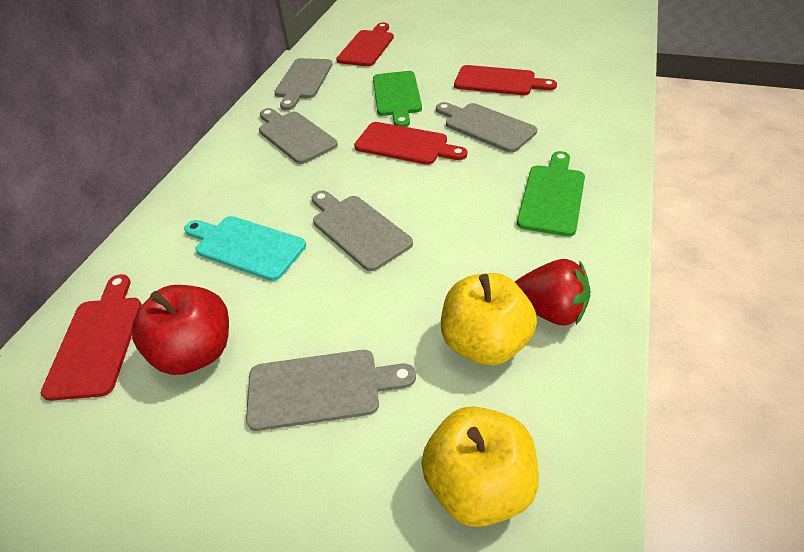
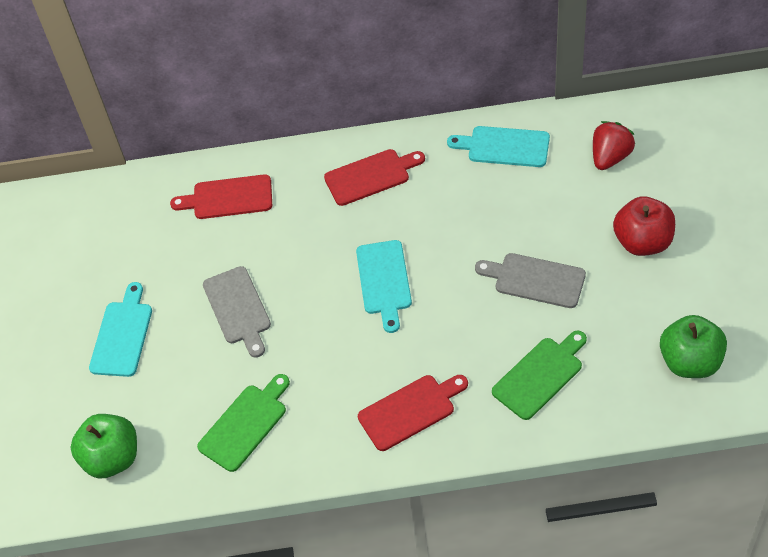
green apple: none = 0 -> [70,414,137,478] [660,315,727,378] = 2
grey cutting board: [246,350,416,431] [259,108,338,164] [274,58,333,110] [312,190,413,271] [436,102,537,153] = 5 -> [203,266,271,357] [475,253,586,308] = 2
red cutting board: [41,274,142,401] [336,23,394,66] [354,122,467,165] [454,65,557,95] = 4 -> [170,174,272,219] [324,149,425,206] [358,375,468,451] = 3
turquoise cutting board: [184,216,306,281] = 1 -> [89,282,152,377] [356,240,412,333] [447,126,550,167] = 3
yellow apple: [421,406,539,527] [441,273,537,365] = 2 -> none = 0

